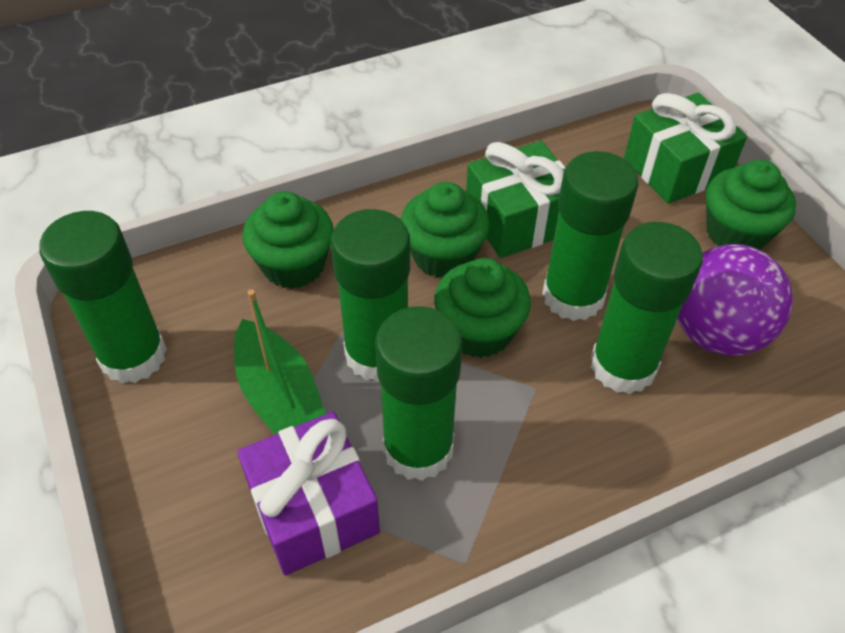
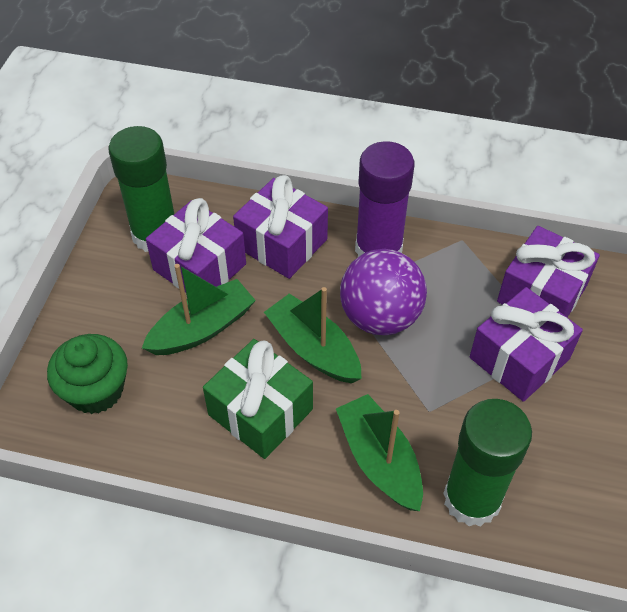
green boat: [234,289,326,435] = 1 -> [142,264,256,355] [264,287,362,383] [336,394,423,511] = 3
green cupcake: [242,191,334,289] [400,182,490,278] [434,258,531,358] [706,159,796,250] = 4 -> [47,334,128,414] = 1
green gift: [466,141,565,258] [624,93,747,204] = 2 -> [203,339,313,459] = 1
green glue stick: [39,211,167,384] [331,209,410,382] [375,306,463,481] [542,151,639,321] [590,222,703,394] = 5 -> [108,126,174,252] [443,399,532,527] = 2
purple gift: [237,412,380,576] = 1 -> [146,198,246,293] [233,175,328,279] [470,287,583,402] [497,226,600,317] = 4
purple glue stick: none = 0 -> [355,141,414,257] = 1

